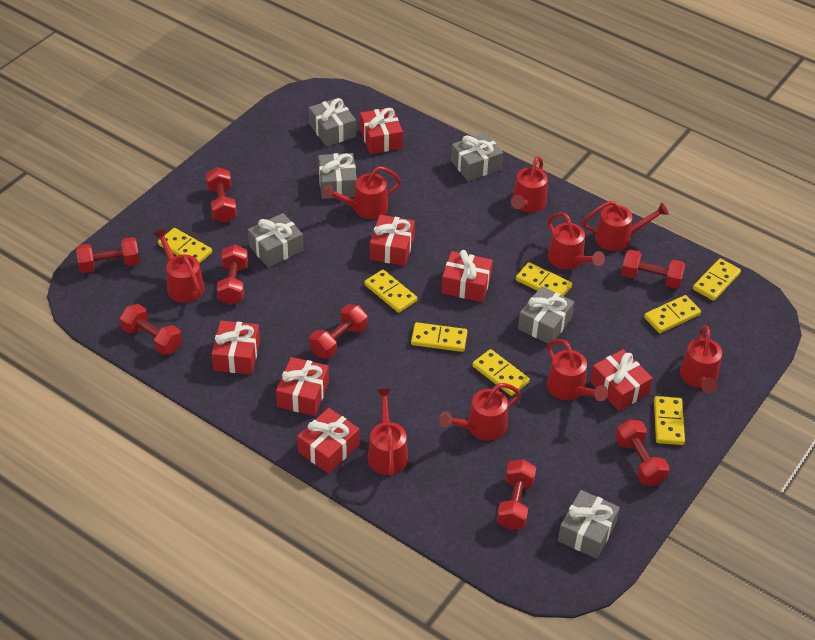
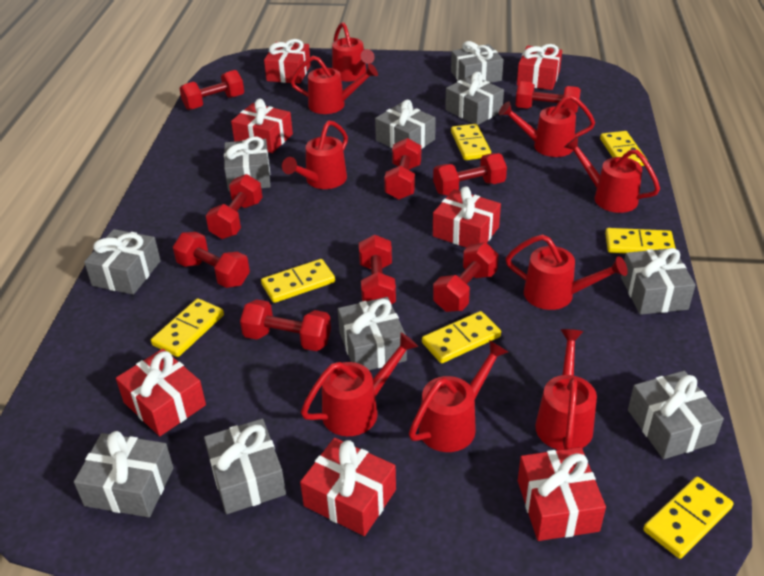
grey gift: [248,213,303,267] [309,98,356,146] [318,153,357,199] [451,132,503,181] [518,286,574,344] [558,490,620,559] = 6 -> [74,431,173,517] [84,229,161,295] [204,419,286,514] [224,137,271,191] [338,297,407,370] [375,100,436,149] [445,72,504,125] [451,41,504,83] [621,248,695,315] [628,371,724,459] = 10
red dumbbell: [76,237,140,273] [120,304,182,355] [206,167,237,223] [217,244,248,305] [309,304,368,359] [497,459,536,530] [615,419,670,486] [621,249,685,289] = 8 -> [173,232,250,288] [179,70,244,110] [206,174,263,239] [240,299,331,351] [359,235,396,304] [384,138,421,200] [433,153,507,196] [433,242,499,312] [515,81,581,113] = 9
yellow domino: [158,228,212,264] [364,270,417,313] [411,322,467,352] [472,349,530,396] [516,262,572,296] [644,295,701,333] [654,396,685,445] [693,258,741,301] = 8 -> [151,298,224,357] [261,259,335,303] [422,311,501,363] [451,124,491,160] [600,131,647,166] [605,228,676,253] [643,477,733,559] = 7

